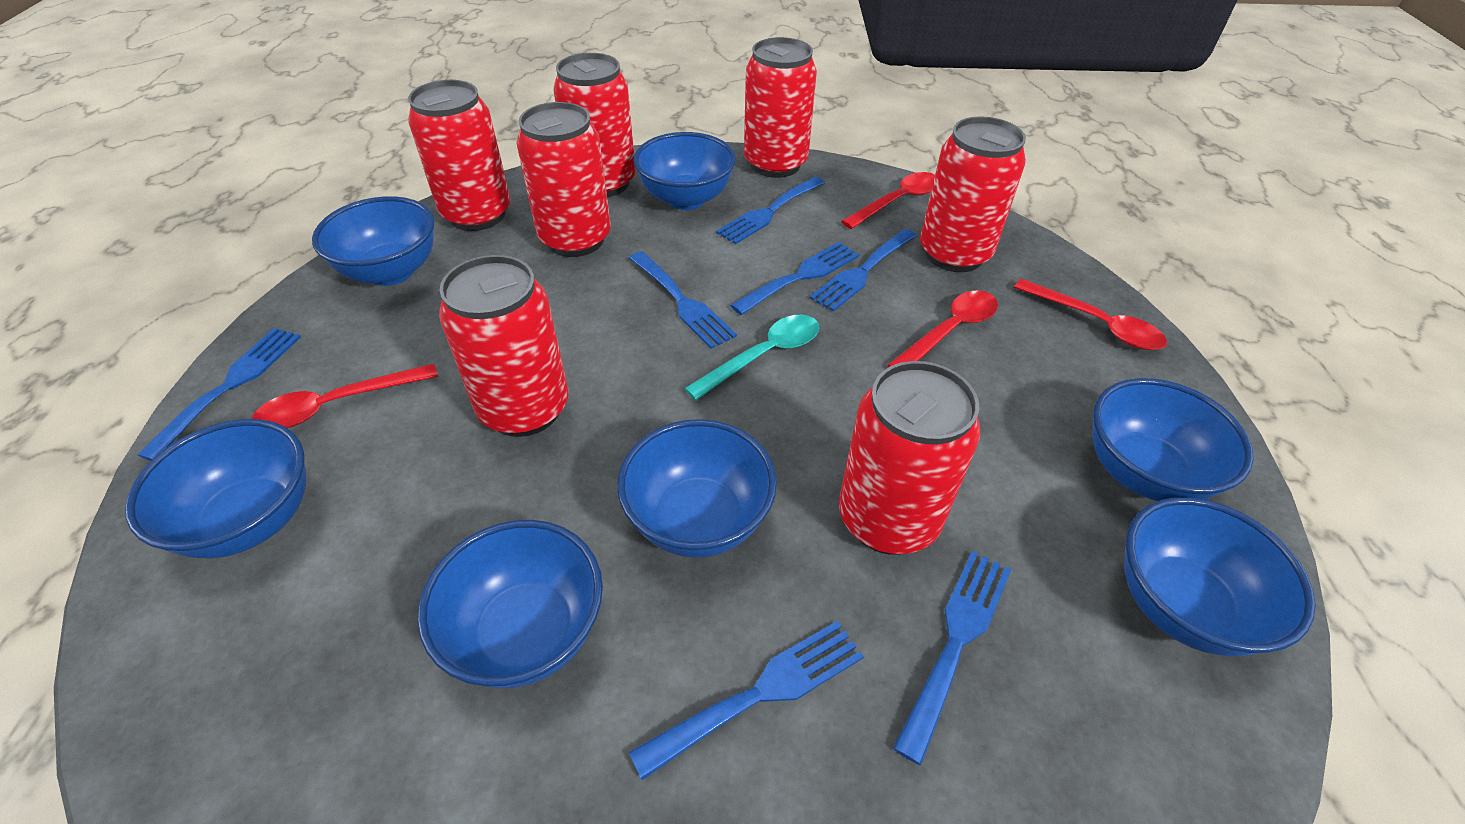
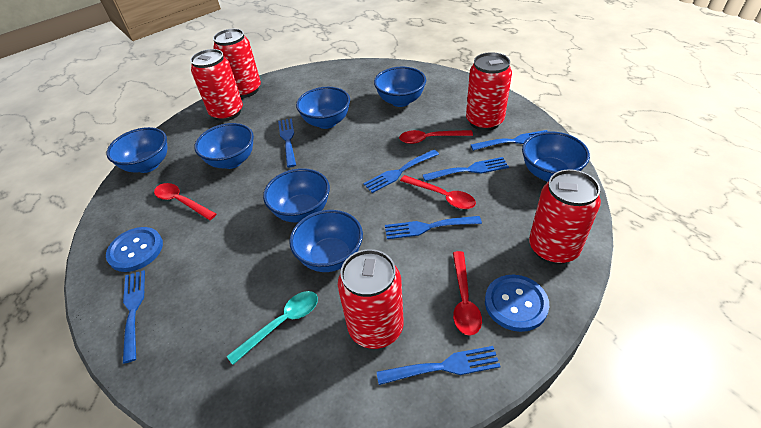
blue button: none = 0 -> [106,227,163,272] [485,275,549,332] = 2
red can: [408,80,510,231] [439,255,568,437] [517,102,611,257] [553,53,636,197] [744,37,817,178] [839,361,980,555] [920,116,1026,272] = 7 -> [190,49,243,121] [213,29,261,98] [338,249,404,349] [466,52,512,131] [529,169,601,264] = 5

